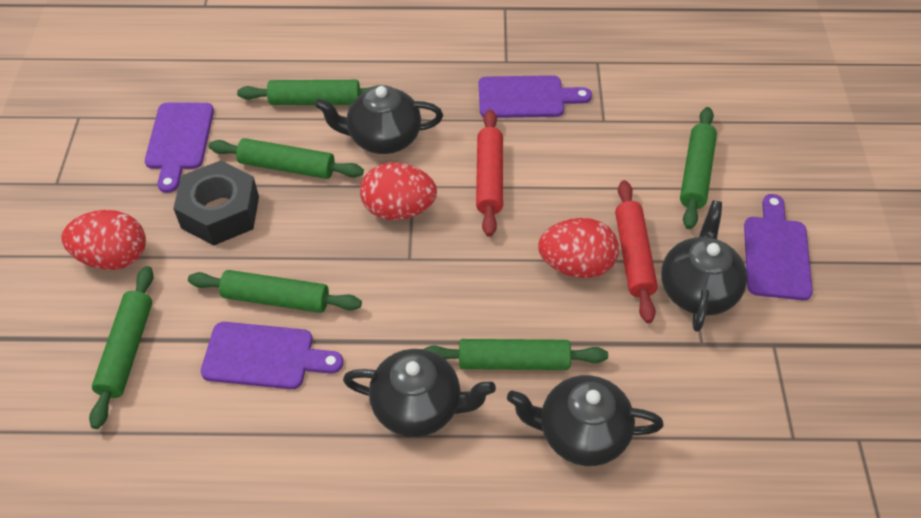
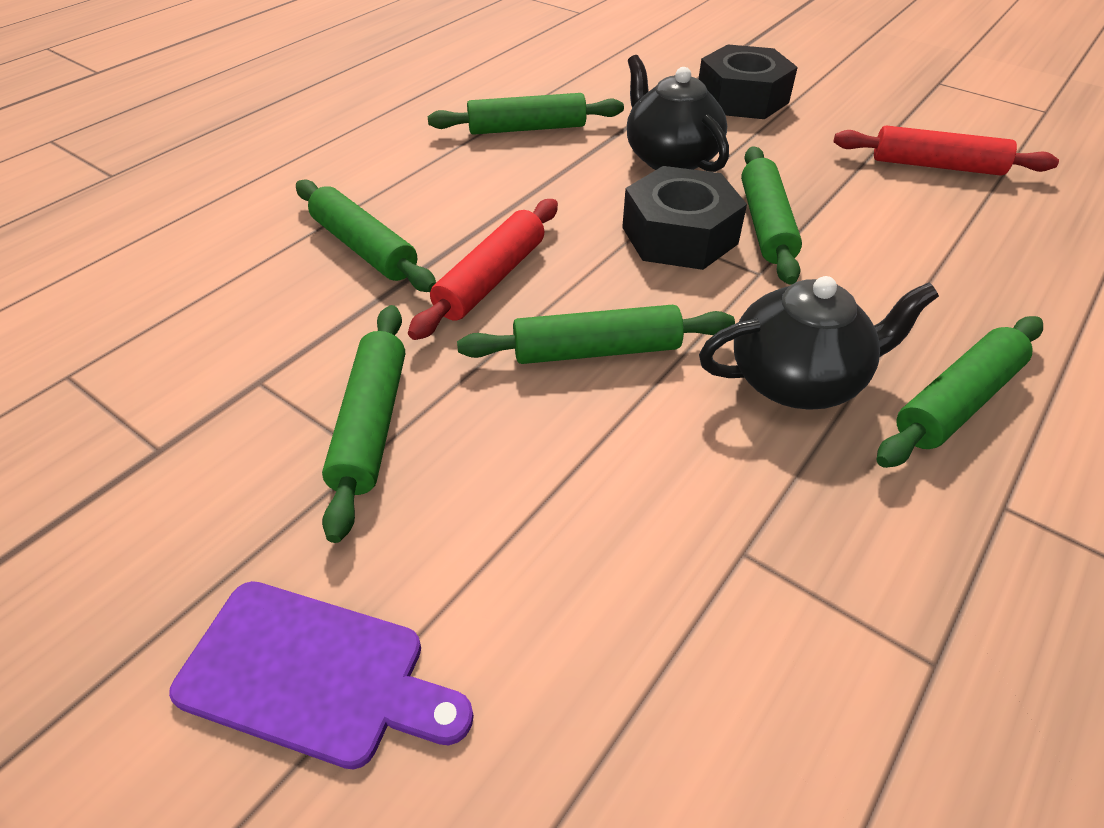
black nut: [173,160,259,245] = 1 -> [622,166,747,270] [699,44,798,119] = 2
black teapot: [315,85,443,154] [343,349,496,437] [507,375,664,466] [661,200,747,332] = 4 -> [627,55,729,172] [699,276,939,410] = 2
purple cutting board: [145,102,214,193] [201,322,343,389] [479,75,592,118] [744,194,813,300] = 4 -> [169,581,474,770] = 1
red egg: [61,210,146,270] [360,163,437,220] [538,218,619,278] = 3 -> none = 0

